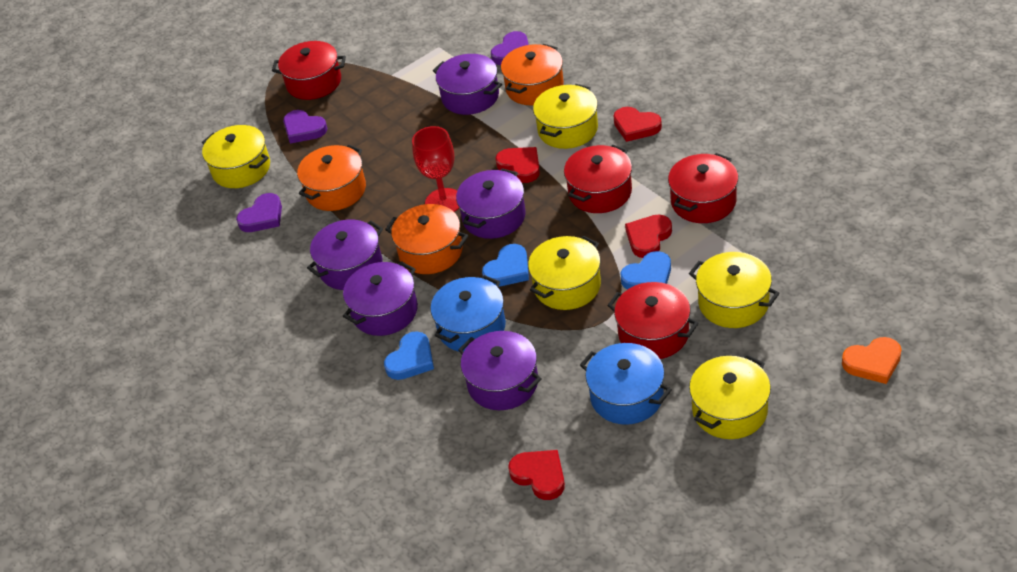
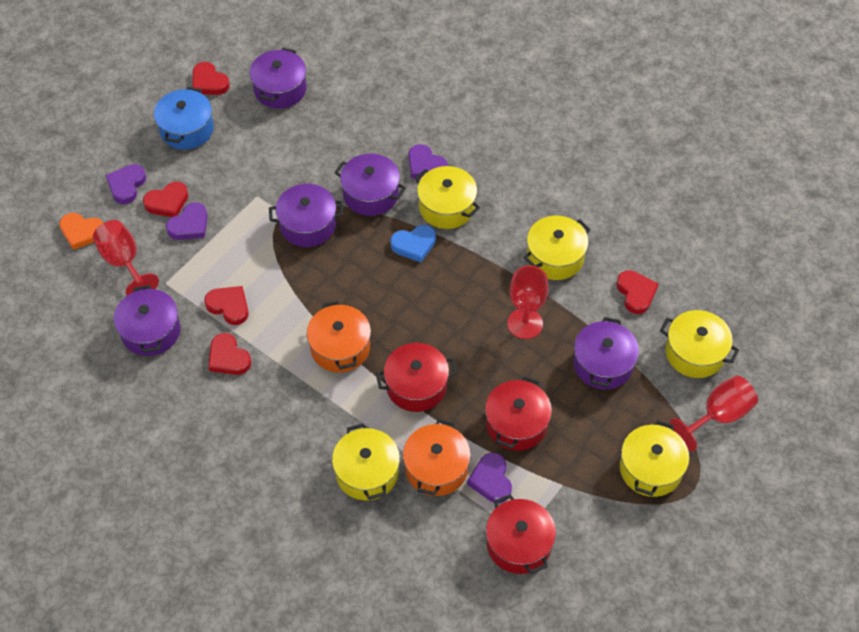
blue heart: [384,331,434,380] [482,244,529,287] [620,251,671,290] = 3 -> [390,225,436,262] = 1
blue pot: [430,275,506,352] [580,343,672,425] = 2 -> [154,87,214,150] = 1
orange pot: [297,144,366,211] [385,204,468,274] [501,44,564,105] = 3 -> [307,301,371,372] [403,419,471,496] = 2
purple heart: [236,193,282,232] [283,110,327,144] [491,31,529,65] = 3 -> [106,164,146,204] [166,202,208,240] [408,144,448,179] [467,453,512,503] = 4
red goblet: [412,126,459,212] = 1 -> [93,220,159,295] [507,265,549,339] [670,376,758,451] = 3
red heart: [495,147,540,183] [508,450,565,500] [613,107,662,142] [625,215,672,258] = 4 -> [143,182,188,217] [192,62,230,95] [204,286,249,325] [208,333,251,375] [616,270,659,314] = 5
red pot: [272,41,346,100] [564,144,632,213] [607,282,698,359] [668,153,738,223] = 4 -> [376,343,457,412] [485,376,552,451] [486,494,556,574] = 3

